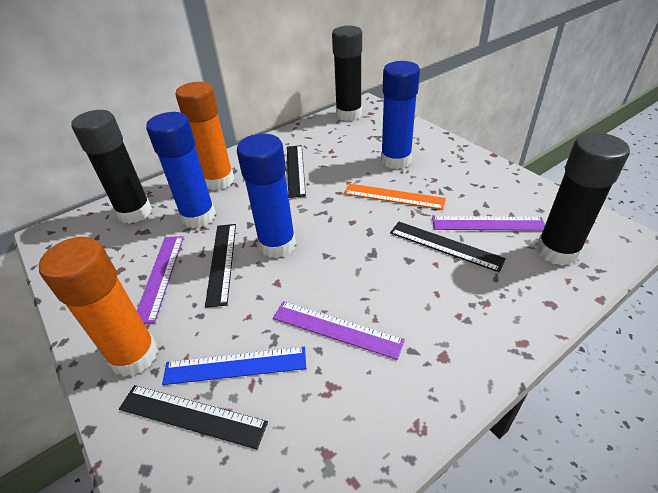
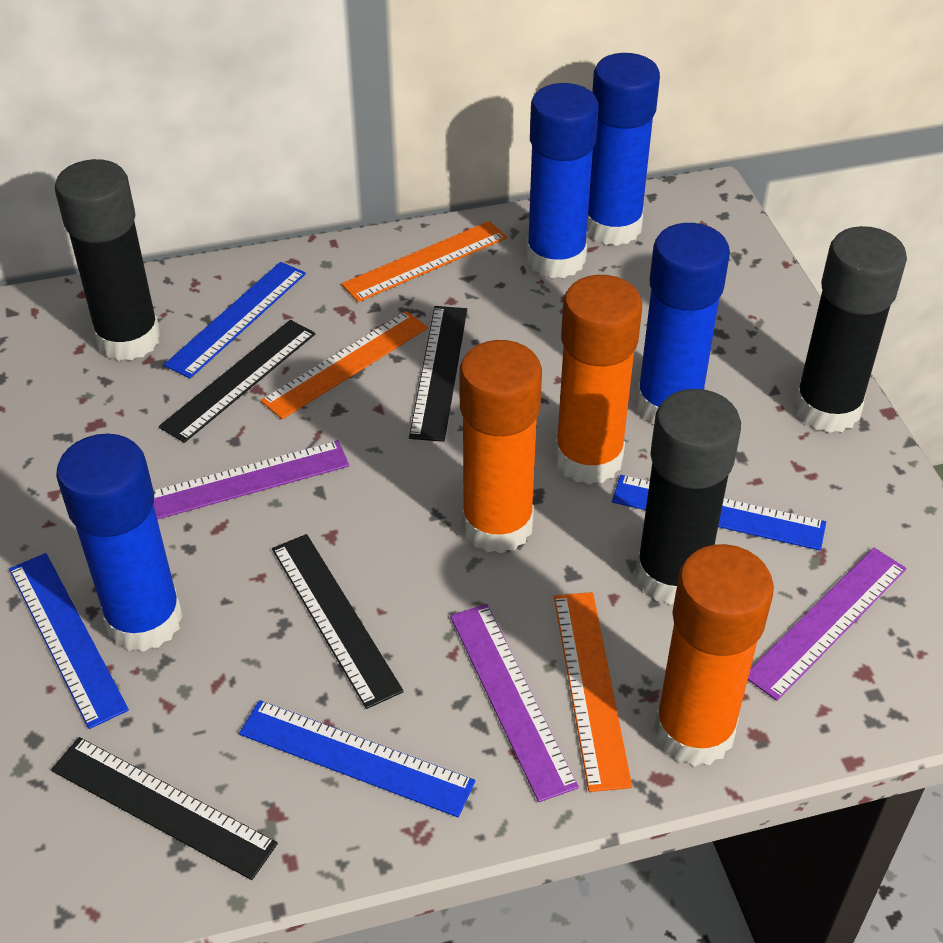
blue glue stick: [146,112,216,228] [237,134,296,258] [381,61,420,169] = 3 -> [56,433,183,652] [527,83,599,278] [587,53,660,246] [636,223,730,425] = 4
blue ruler: [162,347,306,385] = 1 -> [9,553,129,729] [164,262,306,378] [239,700,475,817] [612,475,826,551] = 4
orange glue stick: [39,237,158,377] [176,82,234,190] = 2 -> [459,340,542,554] [555,275,642,485] [654,544,774,767] = 3
orange ruler: [344,184,446,210] = 1 -> [260,311,428,419] [341,221,507,302] [554,592,632,792] = 3

